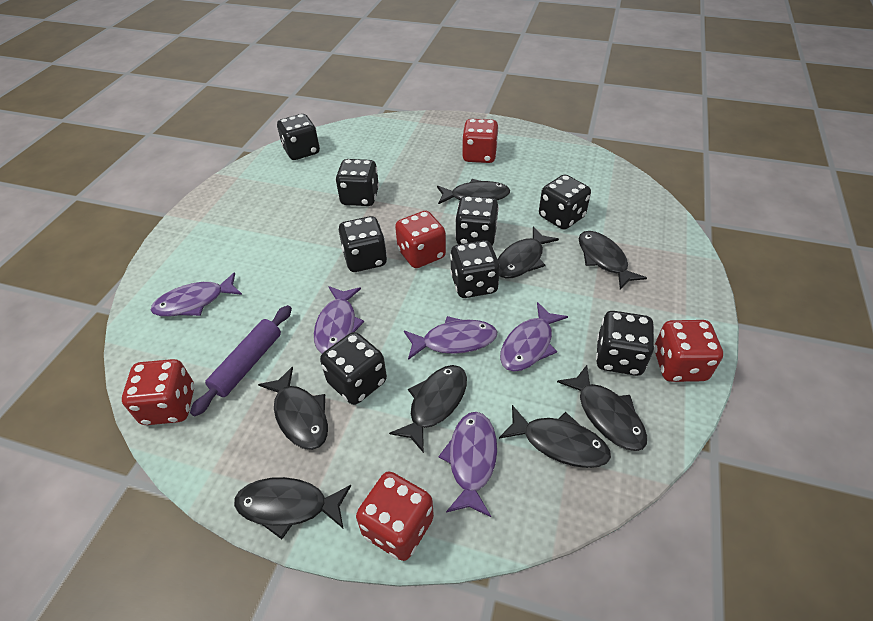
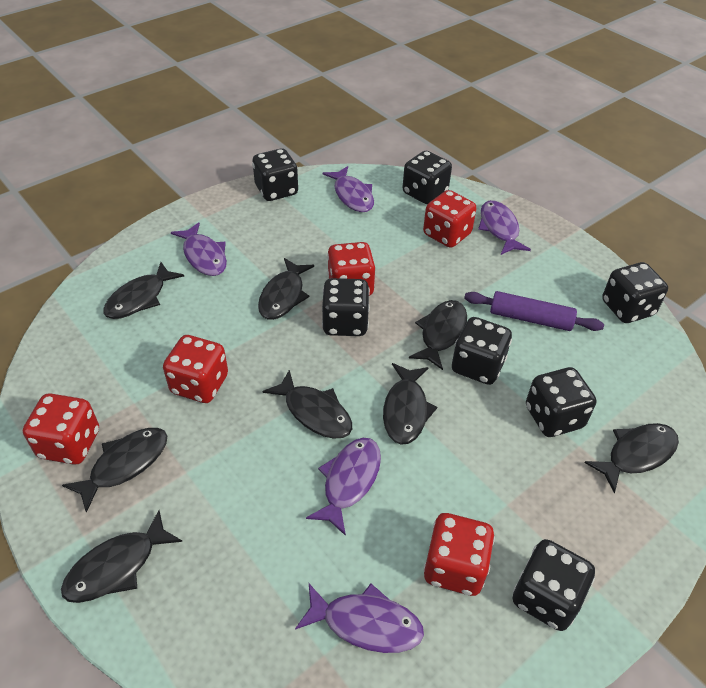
black dice: [277,114,320,160] [320,332,387,405] [335,159,379,206] [339,216,387,272] [450,240,500,298] [455,196,499,245] [539,175,591,229] [596,311,654,376] = 8 -> [252,149,298,201] [322,278,370,336] [403,151,452,204] [452,317,512,385] [513,539,595,631] [526,367,596,437] [602,262,668,323] = 7

